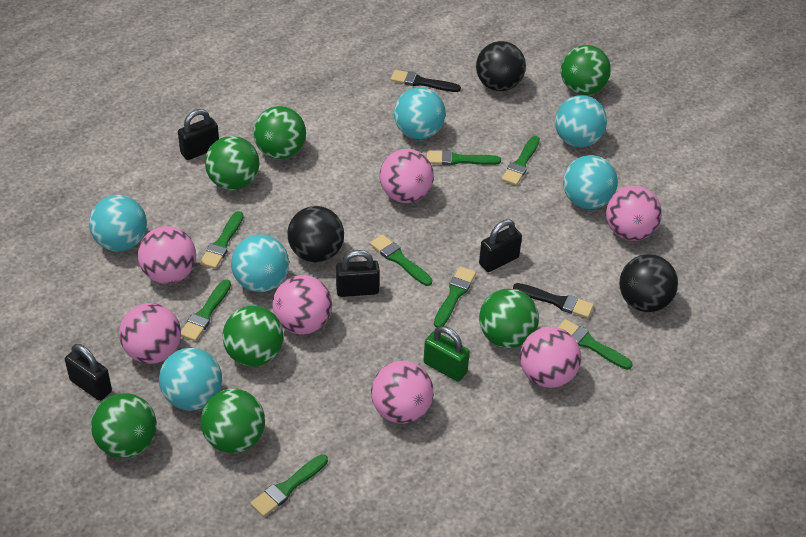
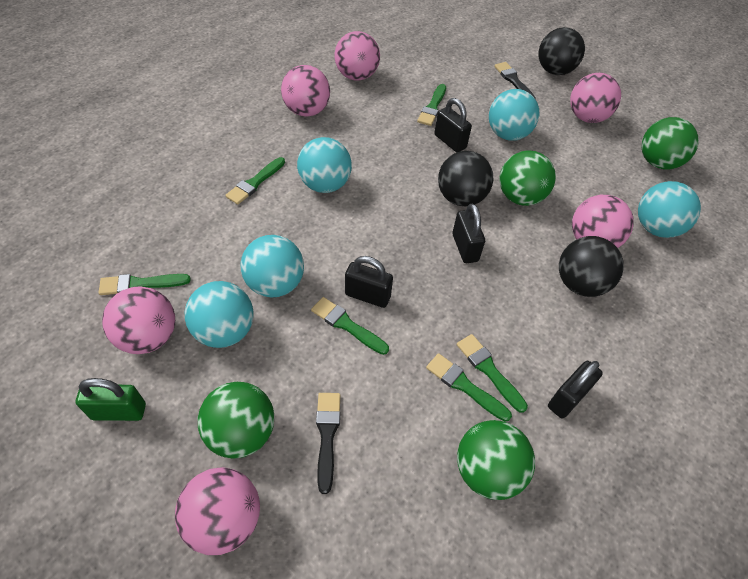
green ball: [91,393,157,458] [200,389,265,453] [205,136,259,190] [223,306,283,366] [253,106,306,159] [479,288,539,348] [561,45,611,95] = 7 -> [198,382,274,459] [457,420,535,500] [500,151,556,206] [641,117,699,169] = 4
green brush: [181,279,231,341] [200,211,243,269] [250,454,328,517] [370,234,432,286] [427,150,501,165] [434,266,476,328] [502,136,540,185] [558,319,633,370] = 8 -> [99,274,191,295] [225,157,285,205] [311,297,389,355] [417,84,446,126] [426,353,512,422] [457,334,528,413] = 6
pink ball: [119,303,181,364] [138,226,196,284] [273,275,332,334] [371,361,433,424] [380,149,434,203] [520,327,581,388] [606,186,662,241] = 7 -> [102,286,175,354] [175,467,260,555] [281,65,330,117] [335,31,380,81] [570,73,621,123] [572,195,634,248] = 6
turquoise ball: [89,195,147,252] [159,348,222,411] [231,234,289,292] [394,87,446,139] [555,95,607,147] [563,155,618,209] = 6 -> [185,281,254,348] [240,235,304,297] [297,137,352,193] [489,89,540,141] [638,181,701,238] = 5

